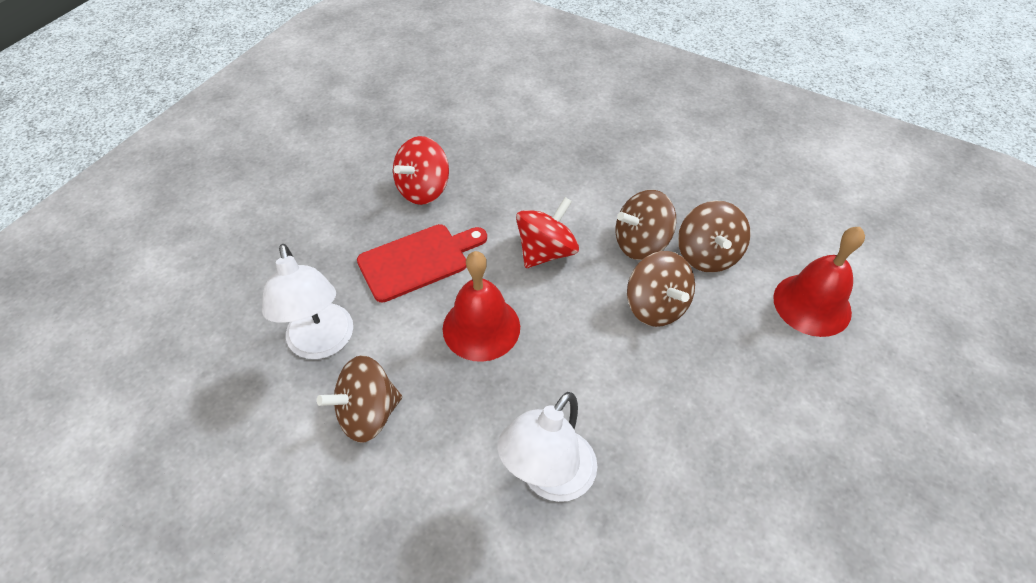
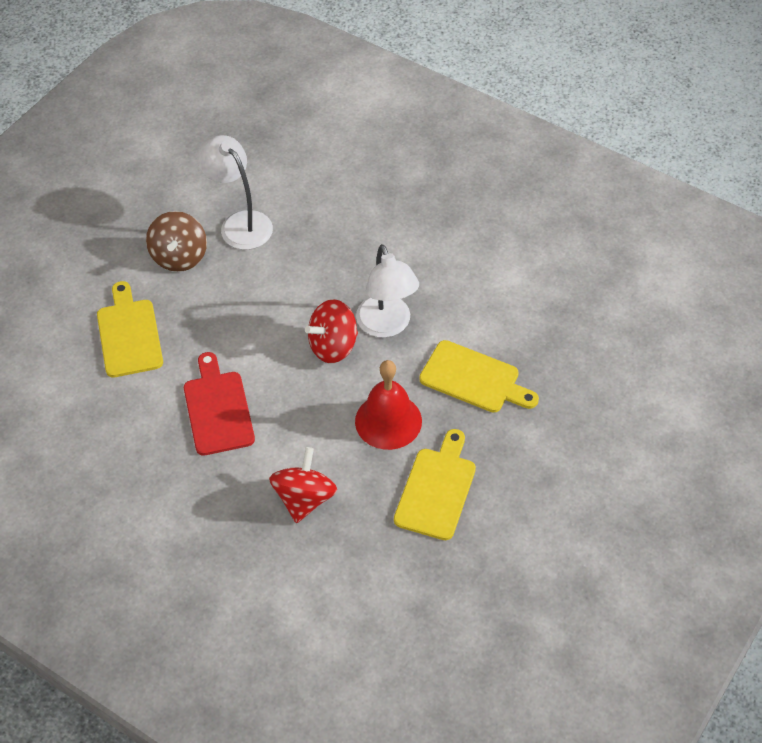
brown spinning top: [317,355,402,443] [616,190,676,260] [627,251,695,327] [678,201,751,273] = 4 -> [146,211,207,272] = 1
red bell: [443,251,520,362] [773,227,865,337] = 2 -> [355,360,422,450] = 1
yellow cutting board: none = 0 -> [97,281,163,377] [394,429,476,540] [419,340,539,412] = 3

